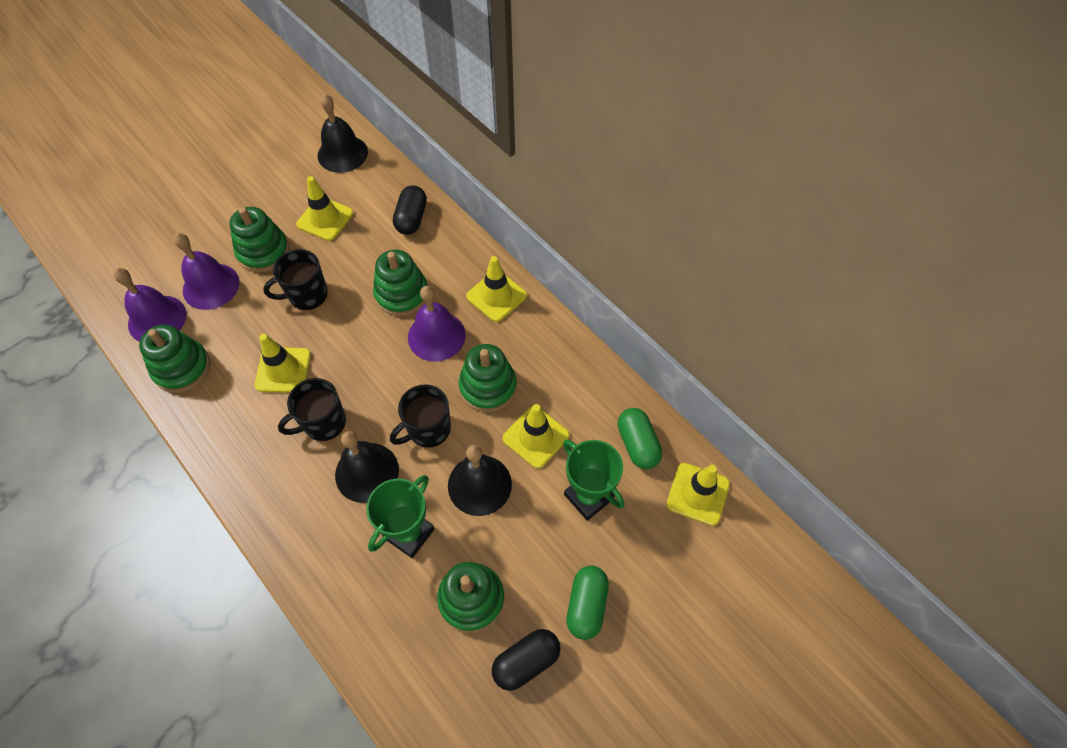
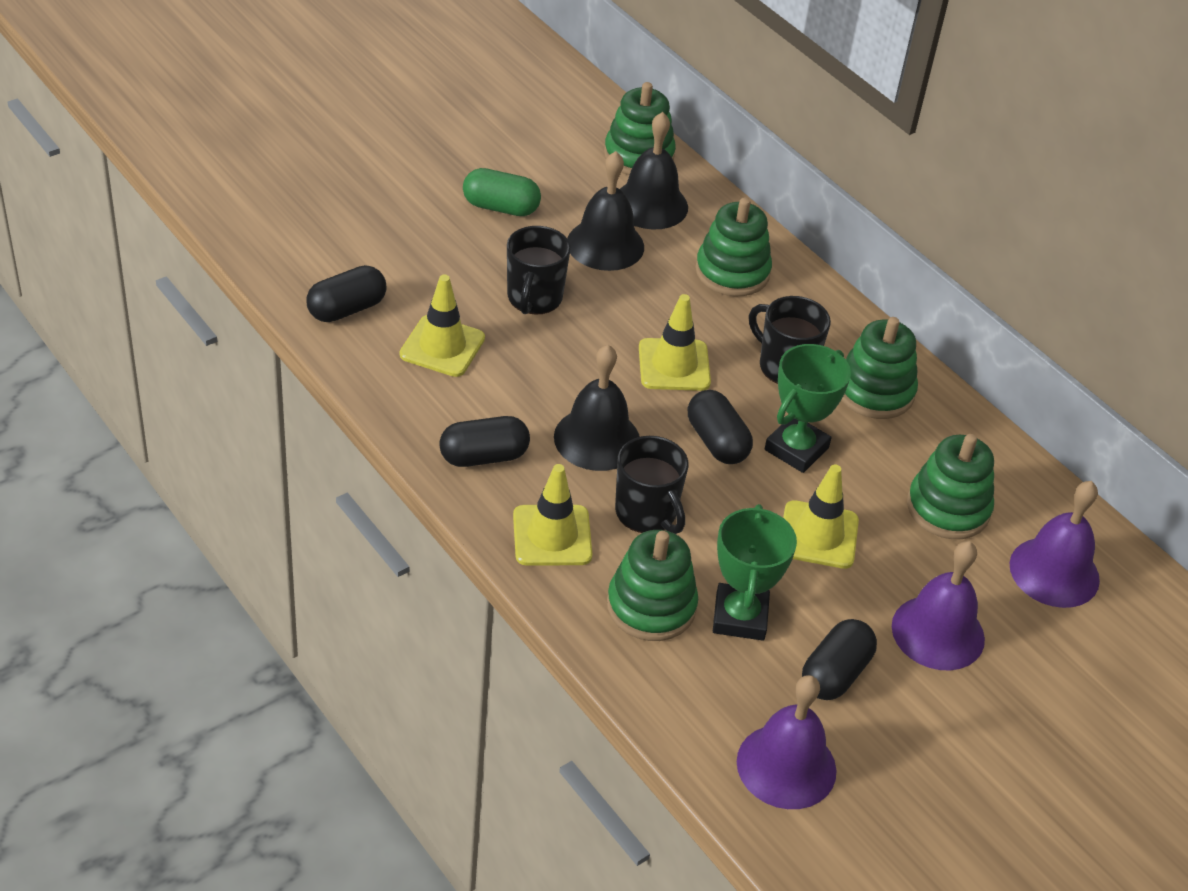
black capsule: [393,185,427,235] [492,629,561,691] = 2 -> [306,265,387,322] [439,416,530,467] [688,390,753,464] [802,619,877,700] = 4
green capsule: [566,566,609,640] [618,408,662,469] = 2 -> [463,168,541,216] = 1
yellow traffic cone: [255,334,311,393] [296,176,353,241] [466,256,527,322] [503,404,569,469] [666,463,730,526] = 5 -> [400,275,485,377] [513,464,592,566] [639,294,711,391] [783,464,859,569] = 4

